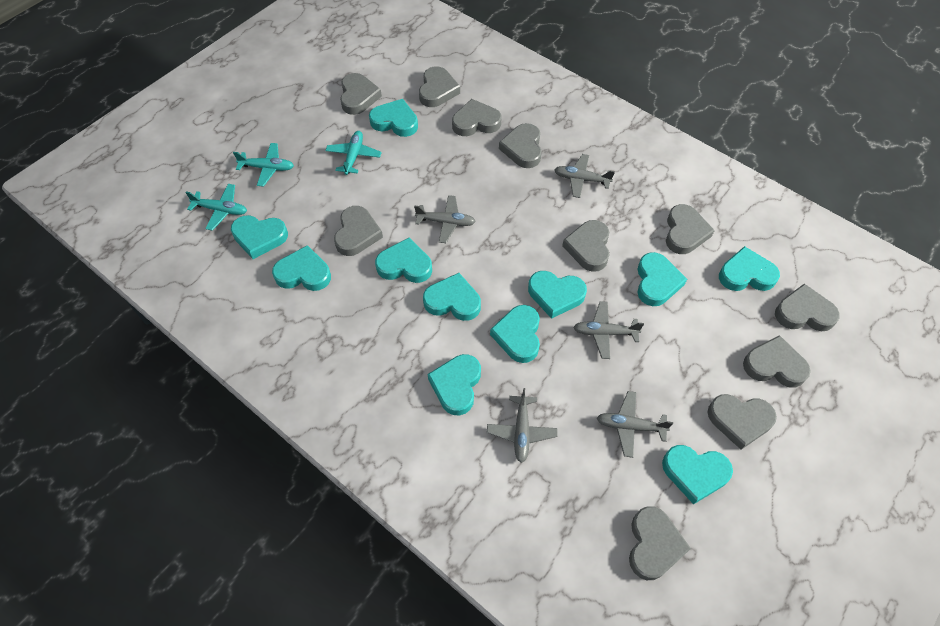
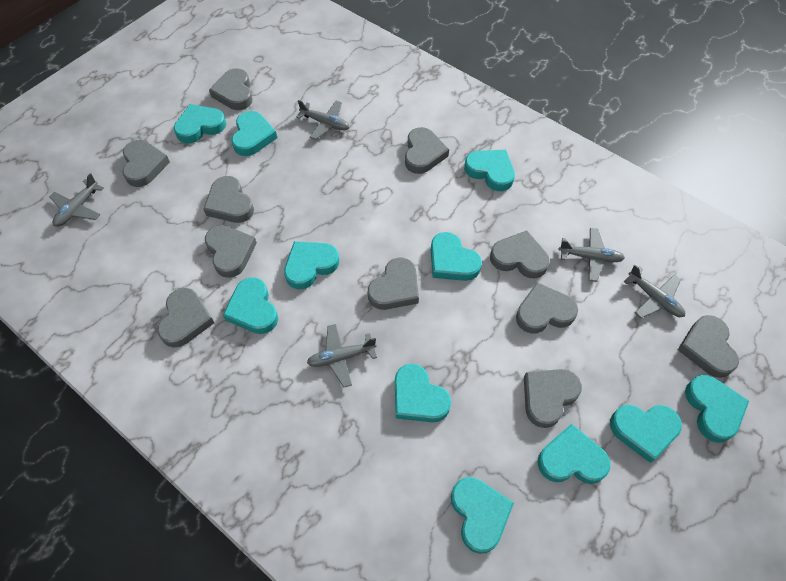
turquoise plane: [185,184,247,231] [233,143,294,187] [325,131,382,175] = 3 -> none = 0

